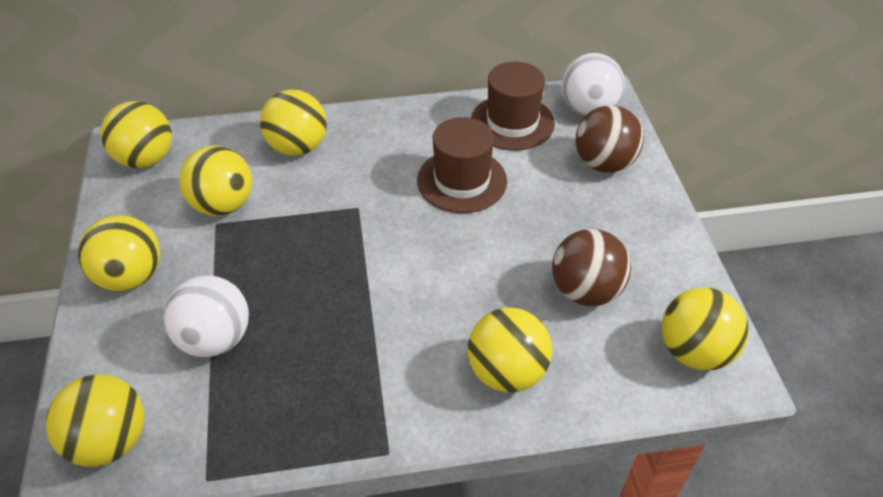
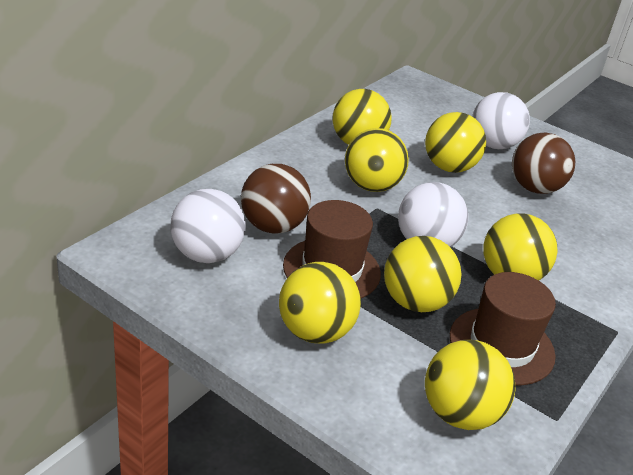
white ball: [164,275,249,357] [561,53,625,116] = 2 -> [170,189,246,263] [398,182,468,247] [472,92,530,149] = 3

